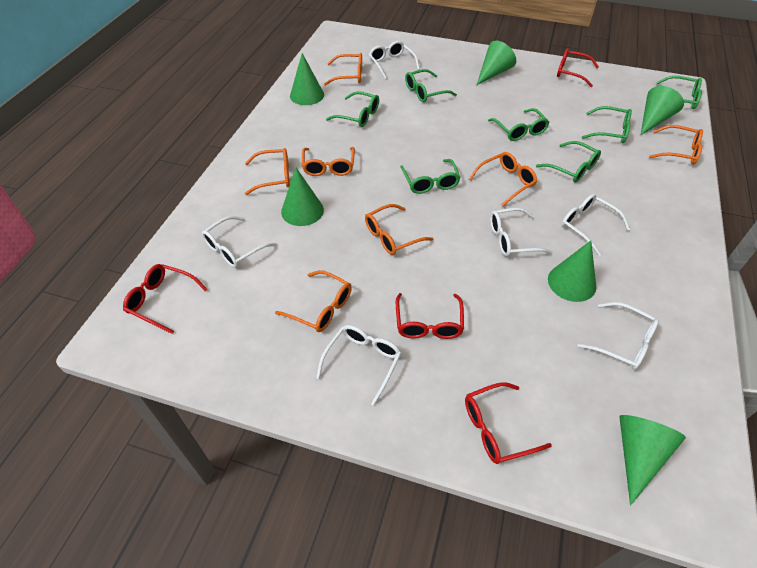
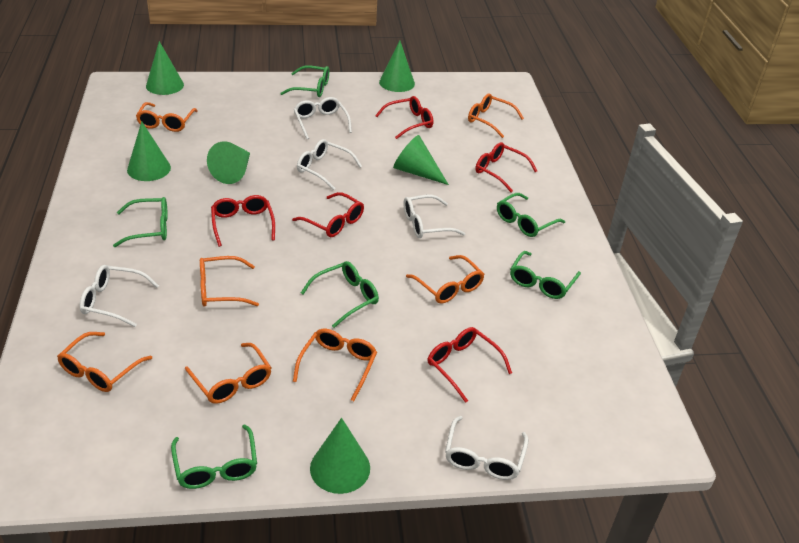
green glasses: [326,91,379,127] [400,159,461,194] [405,69,457,102] [488,108,550,141] [536,141,601,183] [582,106,632,143] [656,76,702,109] = 7 -> [113,197,168,247] [171,425,257,489] [280,65,329,97] [301,261,379,328] [497,193,565,237] [510,251,581,299] = 6
red glasses: [123,264,207,334] [396,293,464,339] [465,382,552,464] [557,48,599,87] = 4 -> [211,195,275,247] [292,192,364,237] [375,96,433,139] [428,327,512,403] [475,142,537,193] = 5
white glasses: [202,216,276,268] [316,325,401,406] [369,41,420,79] [490,208,553,257] [561,194,630,256] [577,302,659,370] = 6 -> [80,265,159,327] [294,97,352,139] [297,139,362,190] [403,195,465,238] [445,416,528,480] = 5

